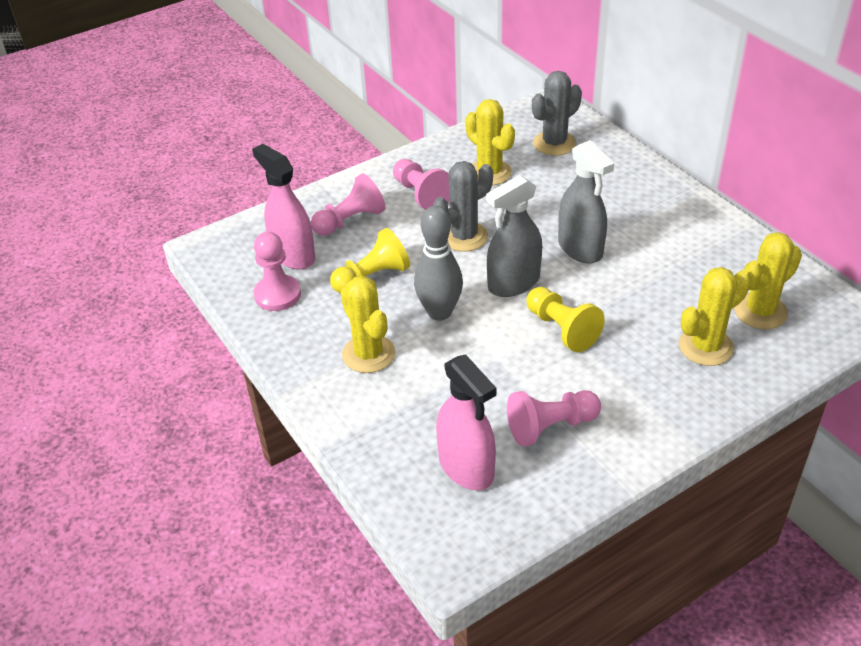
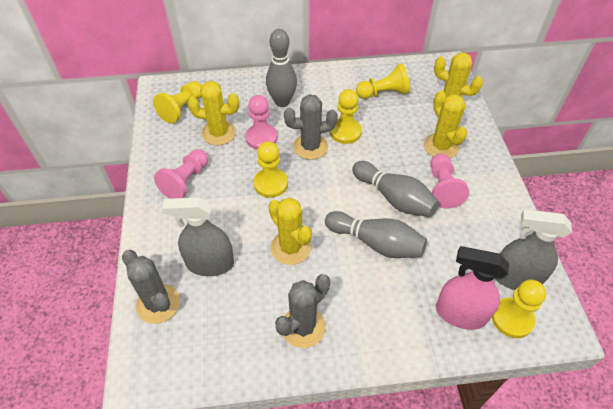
grey bowling pin: [414,206,463,321] = 1 -> [266,29,297,107] [325,211,427,258] [352,161,439,217] = 3
grey cactus: [433,161,493,252] [532,71,582,156] = 2 -> [122,250,180,324] [275,274,330,348] [284,94,338,160] = 3
pink pawn: [254,232,301,311] [311,173,386,236] [393,159,450,210] [507,390,601,447] = 4 -> [154,149,208,199] [245,95,278,150] [430,154,469,209] = 3
pink spray bottle: [252,144,315,269] [436,354,496,490] = 2 -> [436,246,509,330] = 1
yellow pawn: [330,228,410,294] [526,287,605,352] = 2 -> [153,81,202,123] [253,141,288,198] [330,89,362,144] [356,64,410,99] [492,279,546,338] = 5

